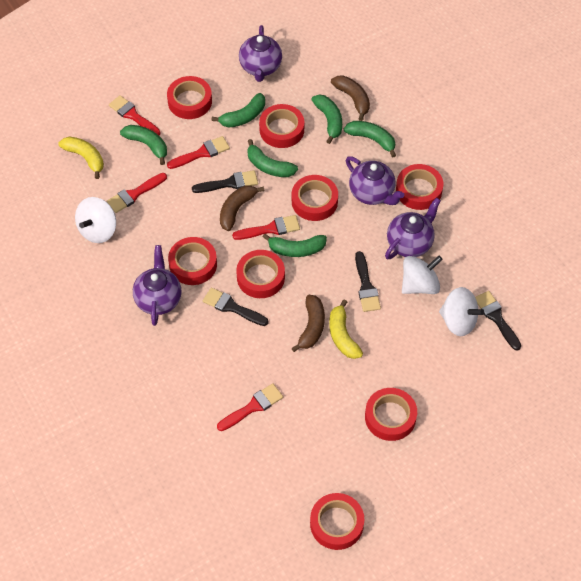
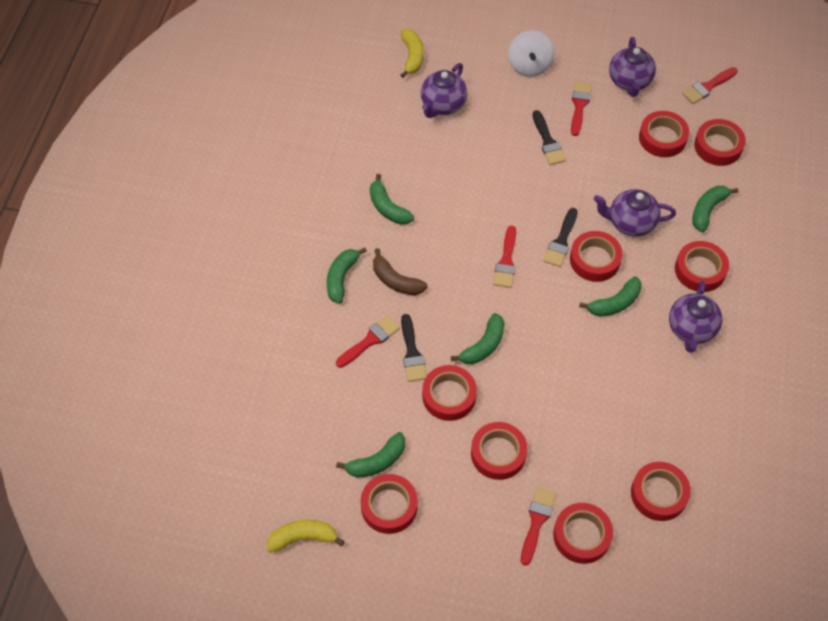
black brush: [192,170,258,193] [203,288,269,326] [355,251,381,312] [475,291,521,351] = 4 -> [401,314,427,382] [532,110,566,165] [543,208,578,267] = 3
brown banana: [220,185,264,231] [292,295,325,352] [331,76,370,121] = 3 -> [373,248,428,295] = 1
red tape: [167,76,212,119] [168,237,217,285] [236,250,285,298] [259,104,304,148] [292,175,338,221] [310,493,364,550] [365,388,417,441] [396,164,443,210] = 8 -> [360,474,418,534] [422,365,477,421] [471,422,527,480] [553,503,613,564] [570,231,623,282] [631,462,691,521] [639,111,689,157] [675,241,729,292] [694,119,746,166] = 9
white spinning top: [75,197,116,243] [402,256,443,294] [439,287,484,336] = 3 -> [508,30,554,77] = 1

